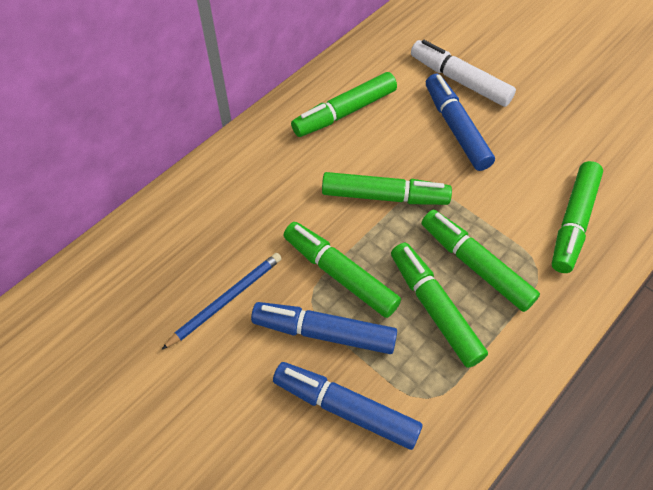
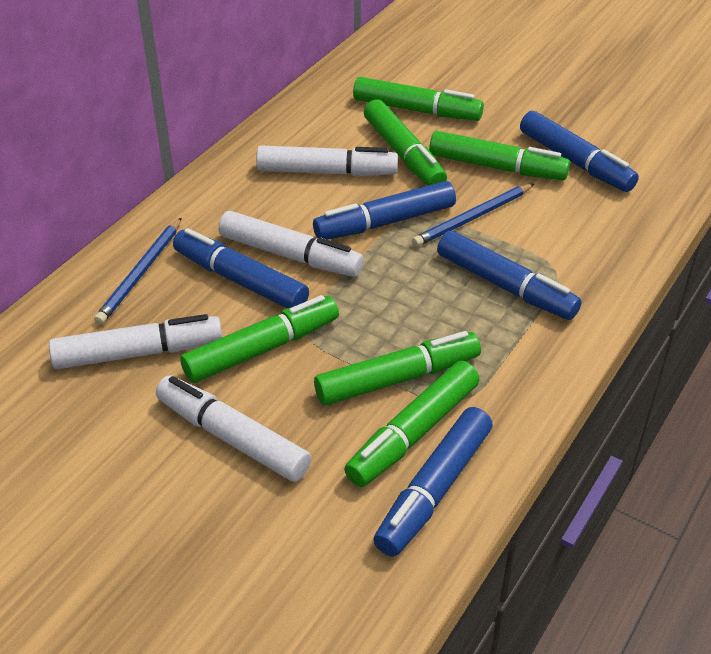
blue marker: [251,302,397,354] [273,362,423,450] [426,74,495,171] = 3 -> [173,228,309,308] [313,181,456,240] [373,407,493,557] [437,231,581,320] [520,111,639,192] = 5
blue pencil: [161,253,282,350] = 1 -> [94,217,182,324] [412,184,534,247] = 2
white marker: [411,40,516,107] = 1 -> [49,314,222,369] [156,376,311,482] [219,211,364,277] [256,146,398,176] = 4

